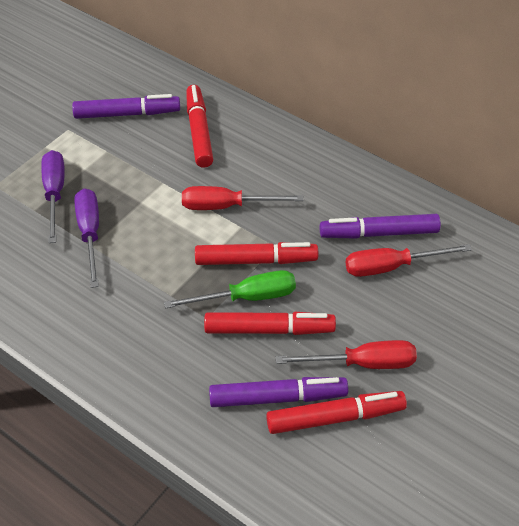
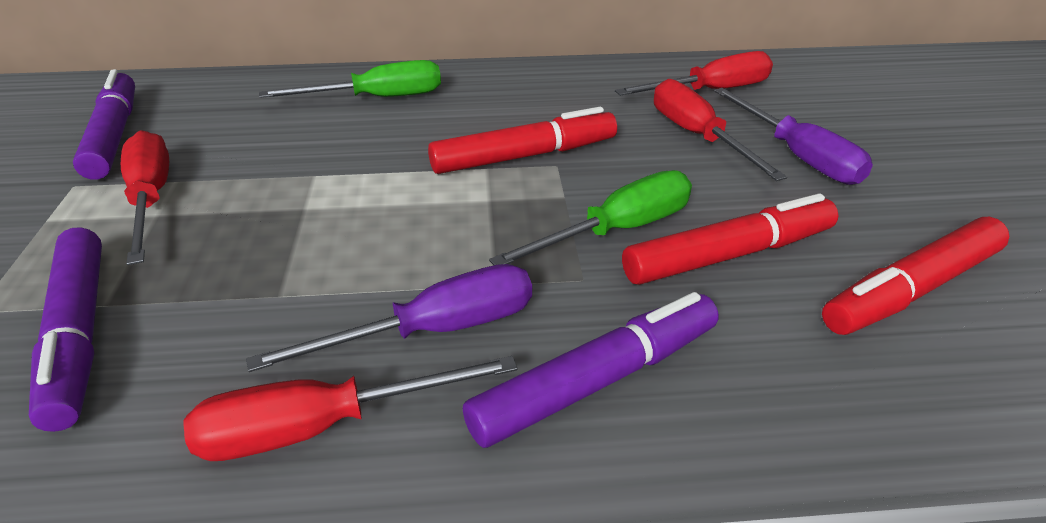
green screwdriver: [164,270,296,309] = 1 -> [259,60,441,98] [489,170,692,265] = 2
red marker: [186,85,214,168] [195,242,318,265] [204,312,336,335] [266,391,407,434] = 4 -> [428,107,617,174] [622,193,838,285] [822,217,1010,335] = 3
red screwdriver: [182,186,304,210] [276,340,417,369] [346,244,472,277] = 3 -> [121,130,169,265] [183,356,518,461] [615,51,773,96] [654,79,787,181] = 4

